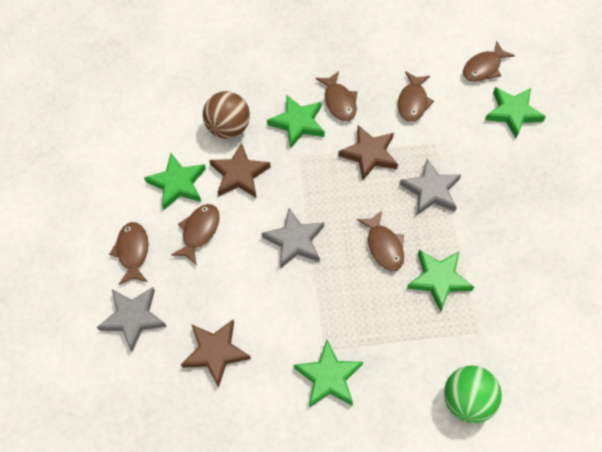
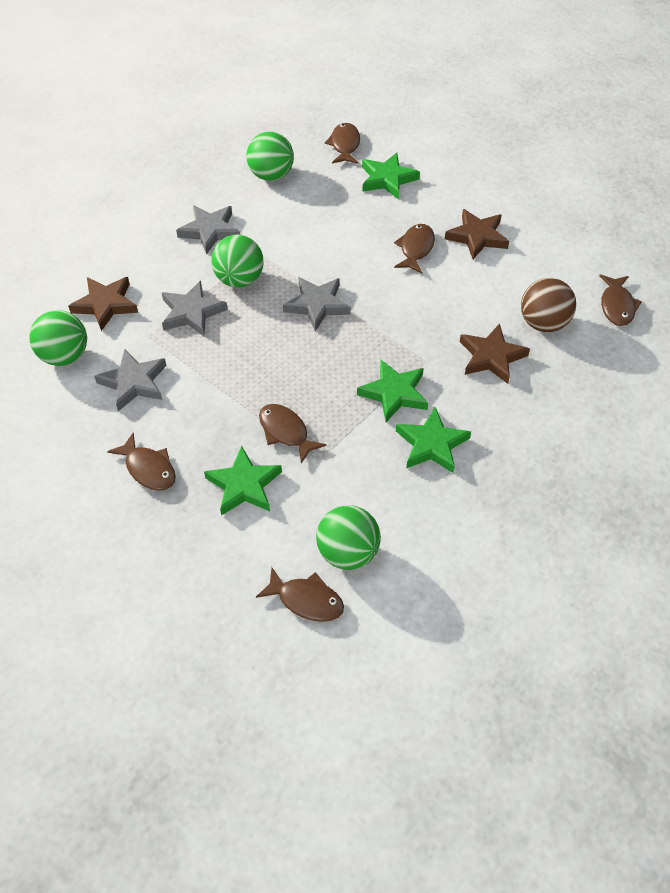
green ball: [444,365,502,423] = 1 -> [29,310,87,366] [211,234,264,288] [246,132,294,181] [316,505,381,570] = 4
green star: [144,153,206,210] [267,94,325,149] [294,340,363,407] [407,250,474,312] [485,87,546,138] = 5 -> [204,446,282,516] [357,360,428,422] [362,153,420,200] [396,407,471,473] = 4
grey star: [97,287,167,352] [262,208,324,269] [399,159,461,215] = 3 -> [94,349,166,411] [162,280,228,336] [176,205,240,254] [283,277,351,332] = 4

